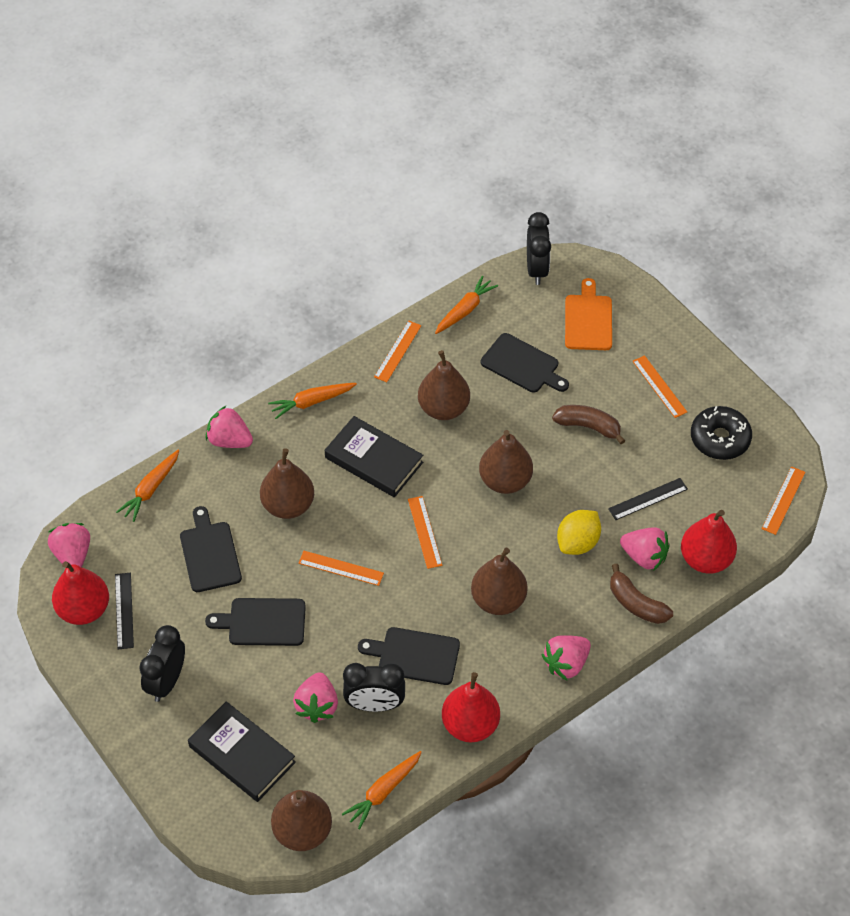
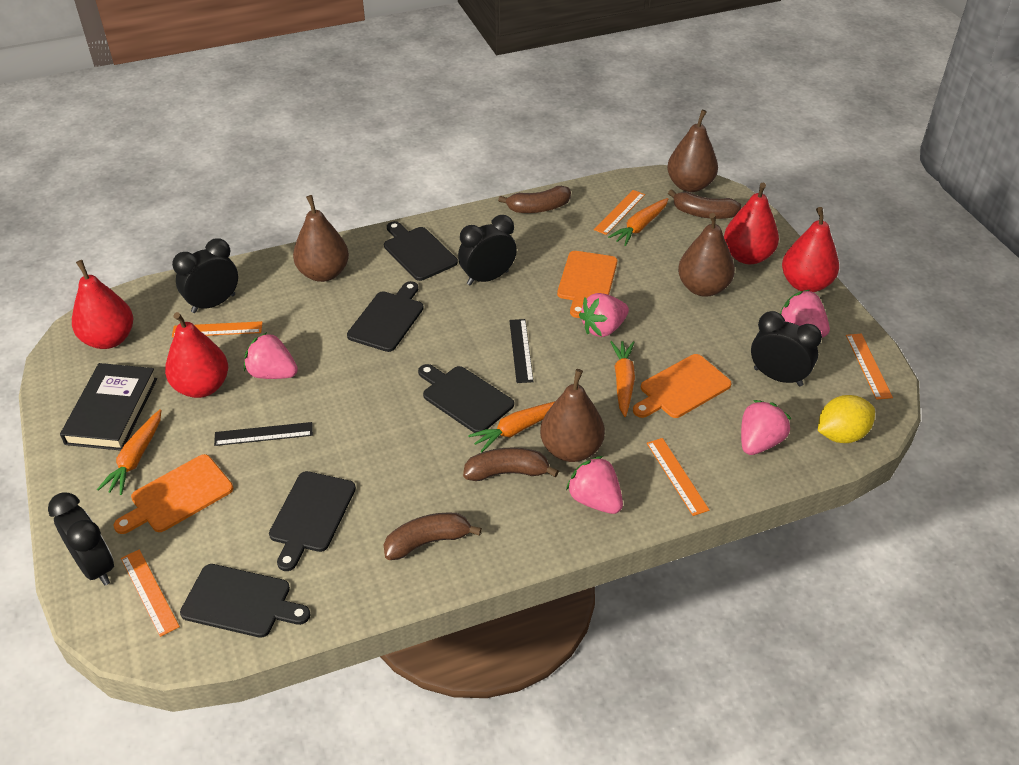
black book: [188,701,296,802] [325,416,423,497] = 2 -> [60,363,157,451] = 1
black clock: [139,625,185,702] [343,663,405,712] [527,212,551,285] = 3 -> [48,493,114,585] [172,238,238,313] [458,215,517,285] [751,311,822,386] = 4
black cutting board: [180,506,242,592] [205,598,306,646] [358,627,460,685] [481,333,569,393] = 4 -> [180,564,311,638] [269,471,356,571] [347,281,424,352] [384,221,458,281] [418,364,514,433] = 5
black donut: [691,406,752,460] = 1 -> none = 0
brown banana: [552,405,625,444] [610,564,673,624] = 2 -> [384,513,482,560] [463,448,559,481] [498,186,571,213] [668,189,742,219] = 4
brown pear: [260,448,314,519] [271,790,332,851] [418,350,470,420] [471,548,527,615] [479,430,533,494] = 5 -> [293,195,349,282] [540,369,605,462] [667,110,718,192] [678,213,735,297] = 4
orange cutting board: [565,278,612,350] = 1 -> [114,454,233,534] [557,251,617,318] [633,354,732,418] = 3
red pear: [52,561,109,625] [442,672,500,743] [681,510,737,573] = 3 -> [72,260,133,349] [165,312,228,398] [724,183,779,264] [782,207,839,292] = 4

